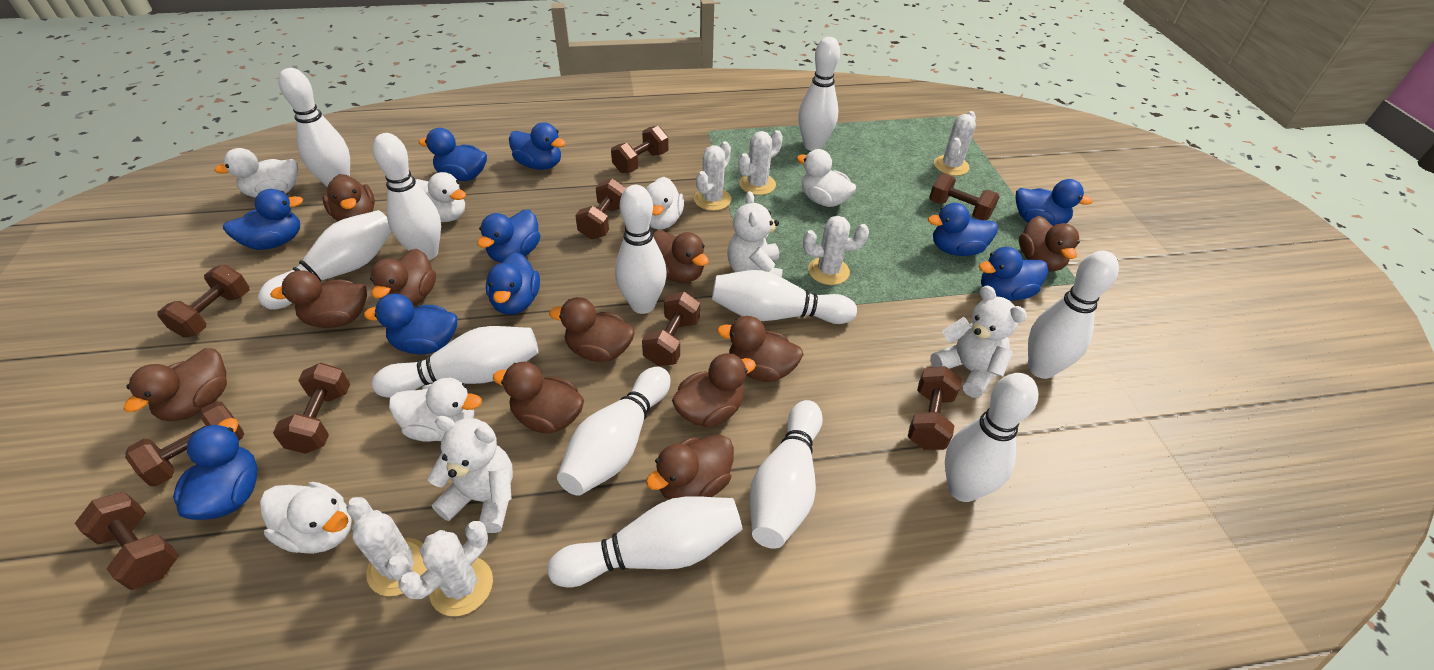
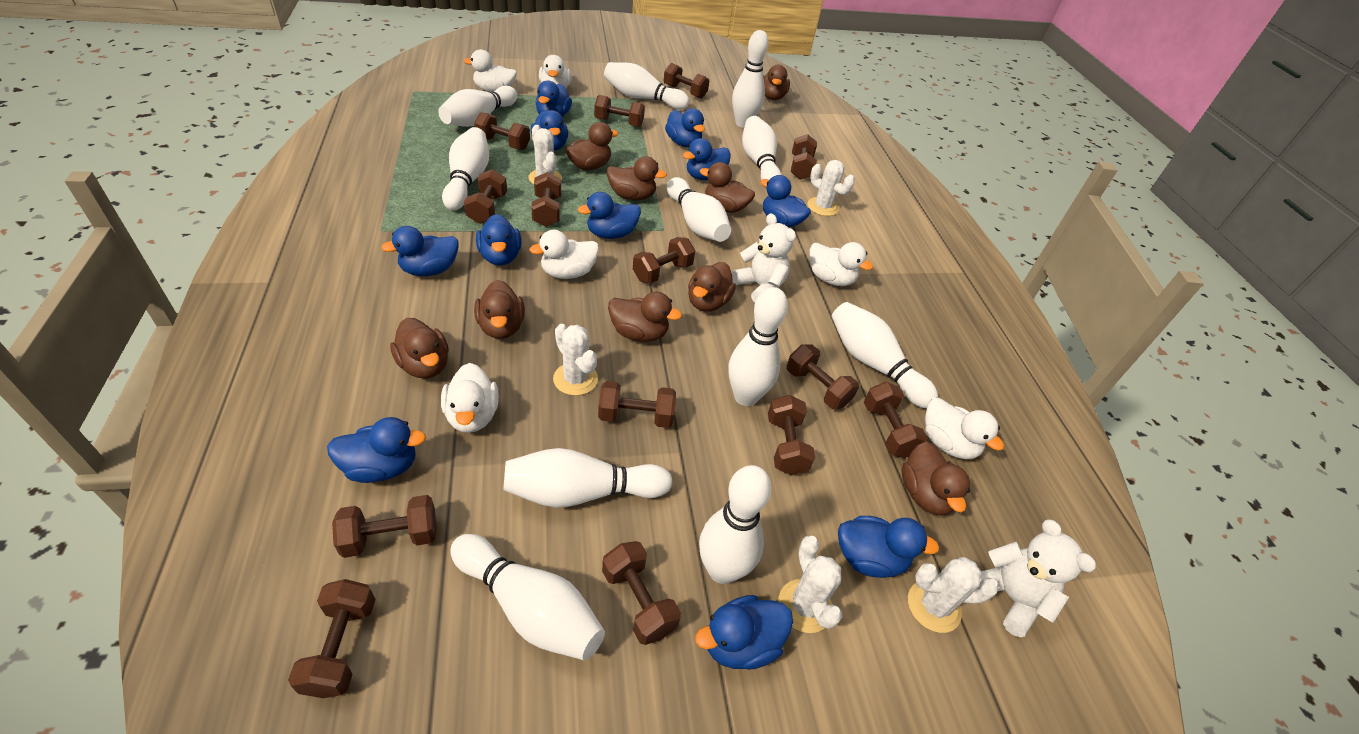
blue duck: [173,418,258,520] [223,189,303,250] [364,294,457,354] [419,128,487,181] [477,210,541,263] [486,252,540,315] [509,122,565,170] [928,203,998,256] [979,247,1048,301] [1015,179,1093,226] = 10 -> [327,417,426,483] [381,226,459,276] [476,214,521,266] [531,110,568,151] [536,81,572,117] [578,192,641,239] [665,108,705,147] [683,138,731,180] [695,595,793,670] [760,175,811,228] [838,516,939,578] = 11
brown duck: [123,348,227,421] [270,270,367,328] [322,174,375,221] [370,249,436,306] [493,362,584,433] [549,297,635,362] [646,435,734,500] [653,231,709,283] [672,353,756,427] [717,316,803,382] [1019,216,1080,272] = 11 -> [390,318,449,379] [474,280,525,339] [565,122,618,171] [607,156,667,200] [608,292,682,342] [688,262,736,312] [700,162,755,213] [763,64,790,100] [902,442,970,516] = 9
brown dumbbell: [75,492,179,590] [125,401,244,486] [157,265,249,338] [273,363,350,454] [575,178,626,239] [611,126,669,173] [642,292,700,366] [908,366,962,450] [929,173,1000,220] = 9 -> [288,579,376,698] [332,495,437,558] [464,169,507,224] [474,112,530,150] [531,172,561,227] [594,95,645,127] [598,381,676,428] [602,541,681,645] [633,237,695,283] [664,63,709,99] [768,395,815,475] [786,345,859,409] [791,134,817,180] [864,382,928,458] = 14
white bowling pin: [258,210,392,310] [278,68,350,188] [372,326,539,398] [373,133,441,260] [547,496,743,587] [557,367,671,496] [615,185,667,314] [712,270,857,324] [750,400,823,549] [798,37,840,151] [945,373,1038,502] [1028,251,1119,379] = 12 -> [438,85,518,127] [442,127,489,211] [450,534,605,661] [503,448,672,508] [604,62,689,110] [667,177,731,242] [699,465,772,584] [728,287,788,406] [732,30,769,128] [742,116,782,180] [832,302,938,408] = 11
white cactus: [346,497,427,596] [398,521,493,616] [694,141,732,211] [738,130,783,195] [803,216,869,285] [934,111,976,176] = 6 -> [528,125,562,184] [553,324,598,396] [778,535,842,633] [807,160,855,216] [908,557,999,633] = 5
white teddy bear: [428,416,513,533] [727,191,783,277] [930,286,1027,398] = 3 -> [732,213,796,303] [980,519,1096,637] = 2

